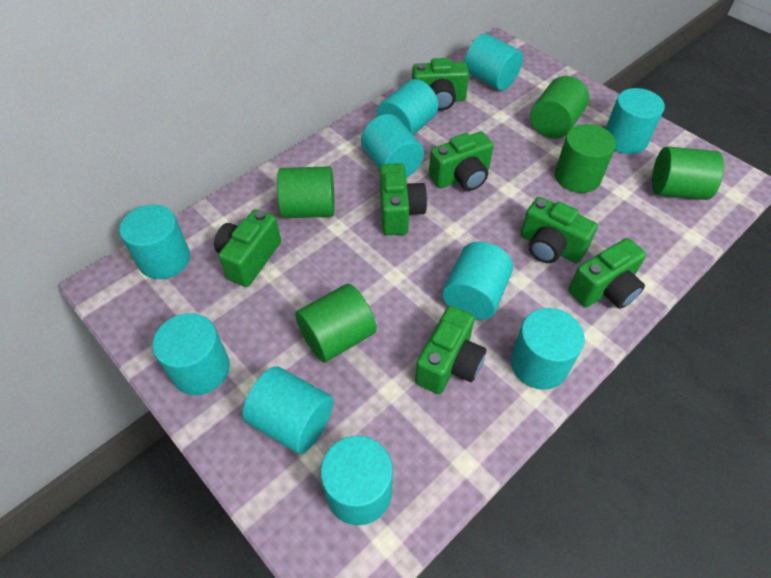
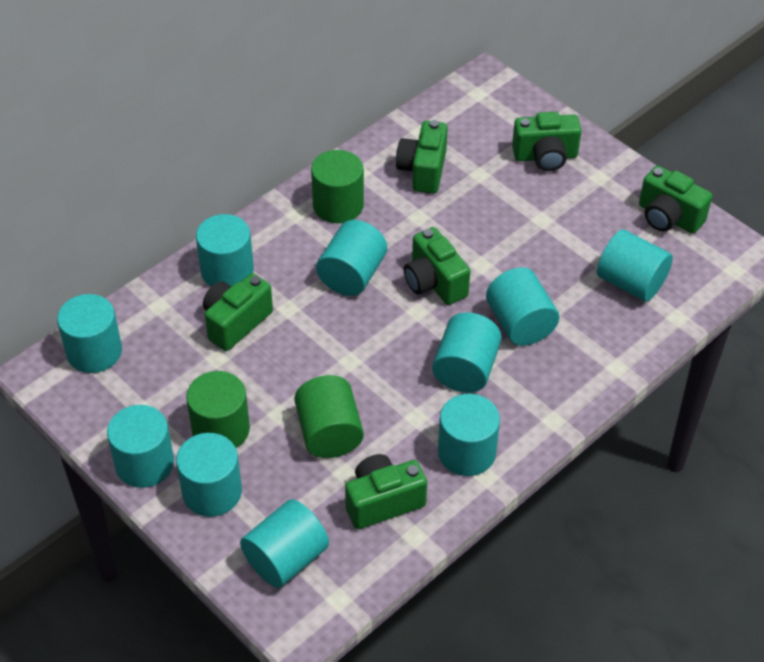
green camera: [214,209,281,287] [380,163,427,235] [412,58,469,110] [415,306,486,394] [429,132,494,191] [520,197,598,263] [568,238,646,309] = 7 -> [203,273,273,351] [345,454,427,529] [396,120,448,194] [404,227,470,305] [512,112,582,171] [639,166,712,234] = 6
green cylinder: [277,166,335,218] [295,284,377,363] [530,76,589,139] [555,124,616,193] [652,146,724,200] = 5 -> [186,371,250,448] [294,375,364,458] [311,150,364,223] = 3

